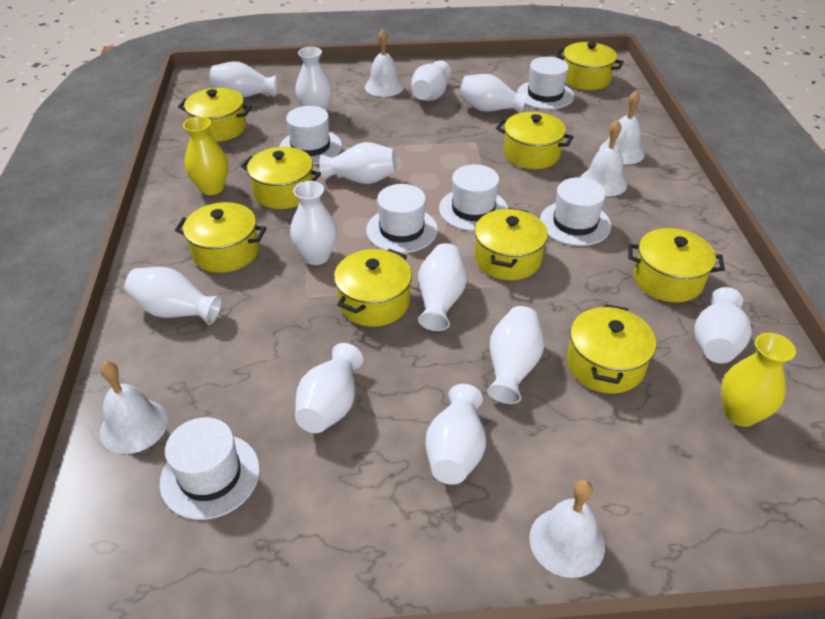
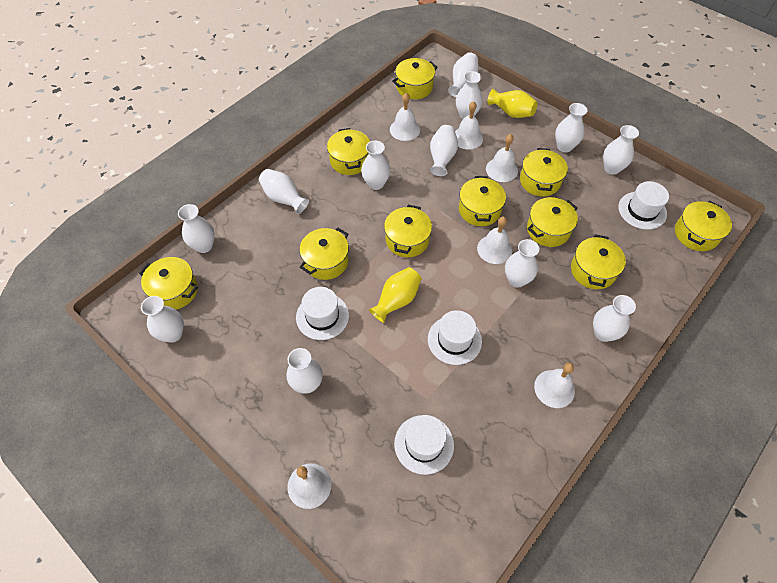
white bell: [100,361,168,454] [365,29,404,97] [529,479,605,578] [580,120,627,196] [599,91,645,165] = 5 -> [287,464,331,509] [390,93,420,141] [455,101,483,150] [477,216,512,264] [486,134,518,182] [534,363,575,408] = 6
white hat: [160,417,260,520] [280,106,342,164] [366,184,438,253] [439,164,508,231] [517,57,574,109] [540,178,611,246] = 6 -> [296,287,349,340] [394,415,454,475] [428,310,482,365] [618,181,669,230] = 4
yellow pot: [175,202,266,273] [178,88,252,142] [241,147,321,209] [334,249,412,327] [474,208,548,280] [496,112,574,169] [556,42,624,90] [567,304,656,393] [628,228,725,302] = 9 -> [139,257,198,309] [299,228,349,280] [327,128,370,175] [384,205,432,257] [392,58,438,99] [459,176,506,226] [520,148,568,196] [527,197,578,247] [571,234,626,289] [675,201,732,251] = 10

